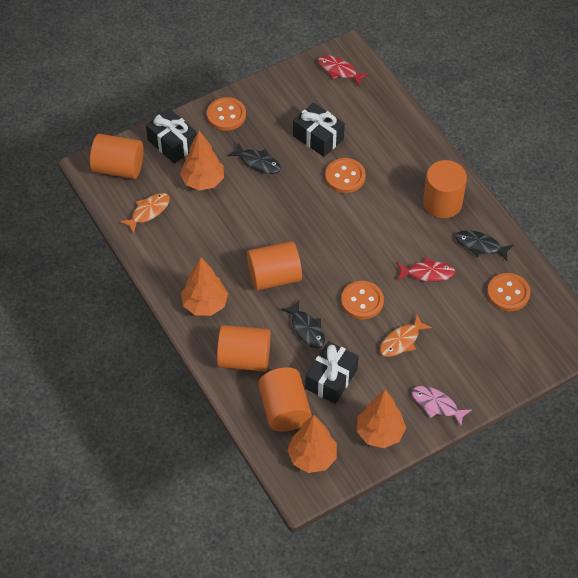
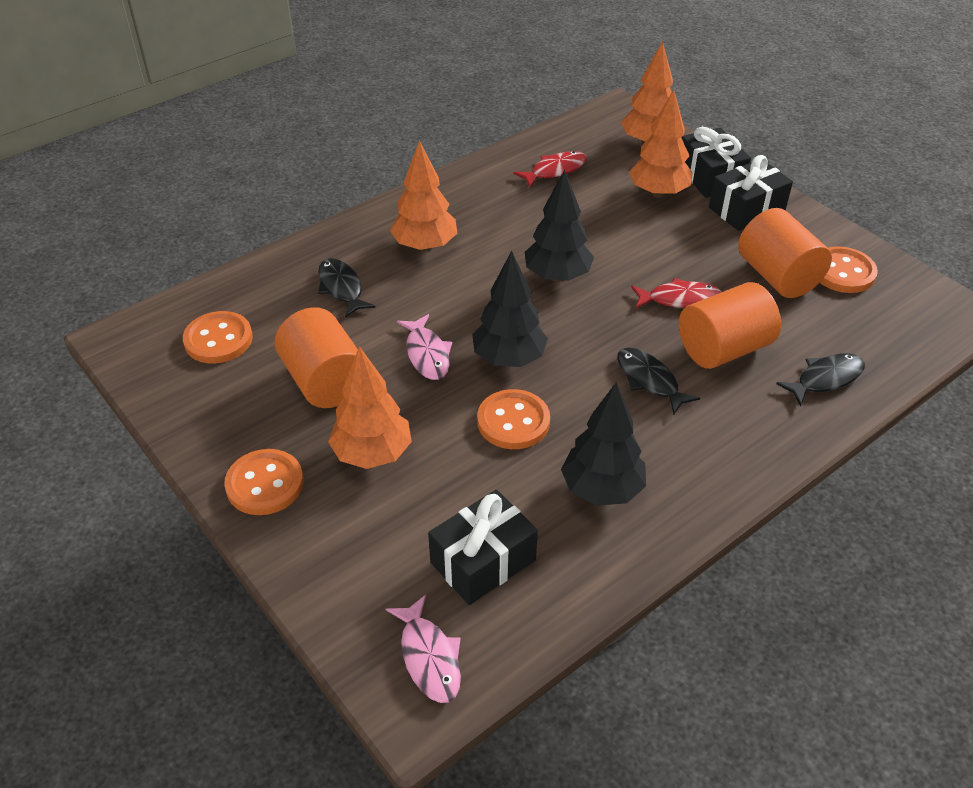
black tree: none = 0 -> [472,251,548,367] [525,169,594,282] [561,382,646,506] = 3
orange cylinder: [90,134,144,179] [217,325,270,371] [247,241,302,291] [258,367,311,432] [423,160,467,218] = 5 -> [275,307,358,408] [679,282,781,369] [738,208,832,298] = 3
orange fish: [119,193,170,234] [380,315,432,357] = 2 -> none = 0
pink fish: [412,386,472,426] = 1 -> [386,595,461,703] [397,314,452,380] = 2

